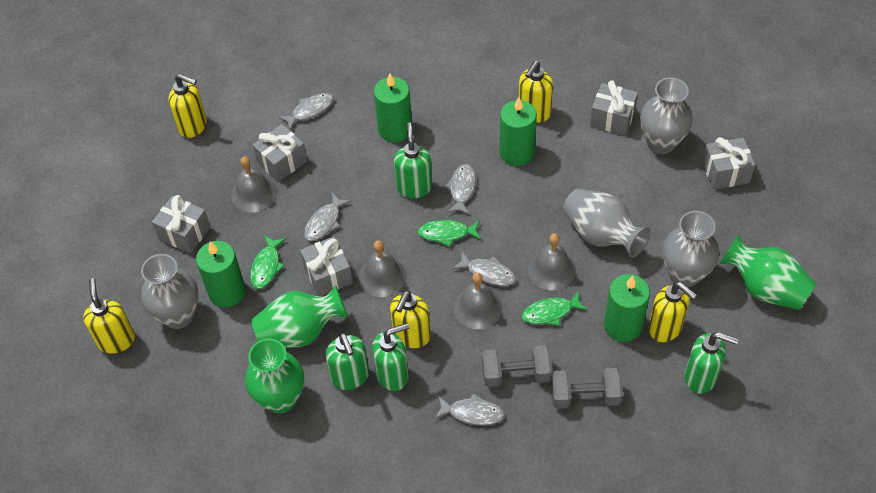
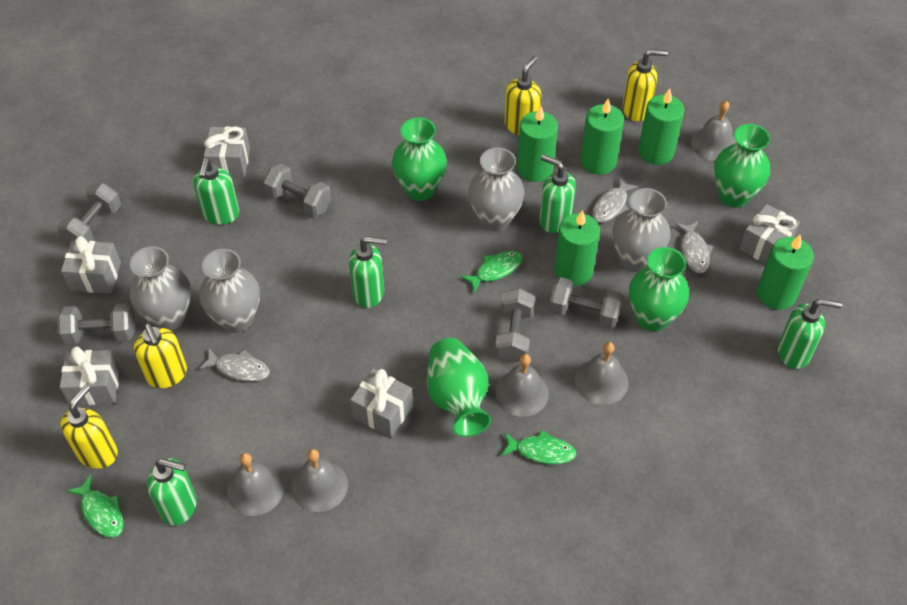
green candle: [196,241,246,307] [374,73,412,142] [499,97,537,166] [604,274,650,342] = 4 -> [517,105,558,182] [554,210,600,286] [580,99,624,175] [638,88,684,165] [757,234,814,310] = 5
green soap dispenser: [325,333,369,390] [372,323,409,391] [394,122,432,198] [685,332,739,394] = 4 -> [147,458,197,526] [193,158,239,225] [349,236,387,308] [539,155,576,233] [778,298,842,369] = 5
green vase: [245,338,304,413] [251,286,348,348] [720,234,816,310] = 3 -> [392,117,447,201] [427,338,491,437] [629,247,689,331] [714,124,770,207] = 4
grey bell: [231,156,277,212] [359,240,407,297] [453,273,502,330] [528,233,576,290] = 4 -> [227,453,284,516] [291,449,348,512] [495,354,549,417] [575,342,629,405] [691,100,737,161] = 5
grey dumbbell: [482,345,553,387] [551,368,623,408] = 2 -> [57,183,121,244] [57,303,135,345] [263,164,332,217] [495,288,535,363] [549,277,623,329] = 5
grey fish: [278,93,333,130] [304,193,351,241] [435,393,504,426] [444,164,476,215] [452,251,516,286] = 5 -> [199,348,270,382] [592,177,638,222] [675,221,713,274] = 3
yellow soap dispenser: [83,278,135,354] [169,74,207,138] [390,290,431,348] [519,61,553,123] [648,282,697,342] = 5 -> [60,385,118,469] [134,323,187,388] [505,56,541,136] [622,49,668,122] = 4

